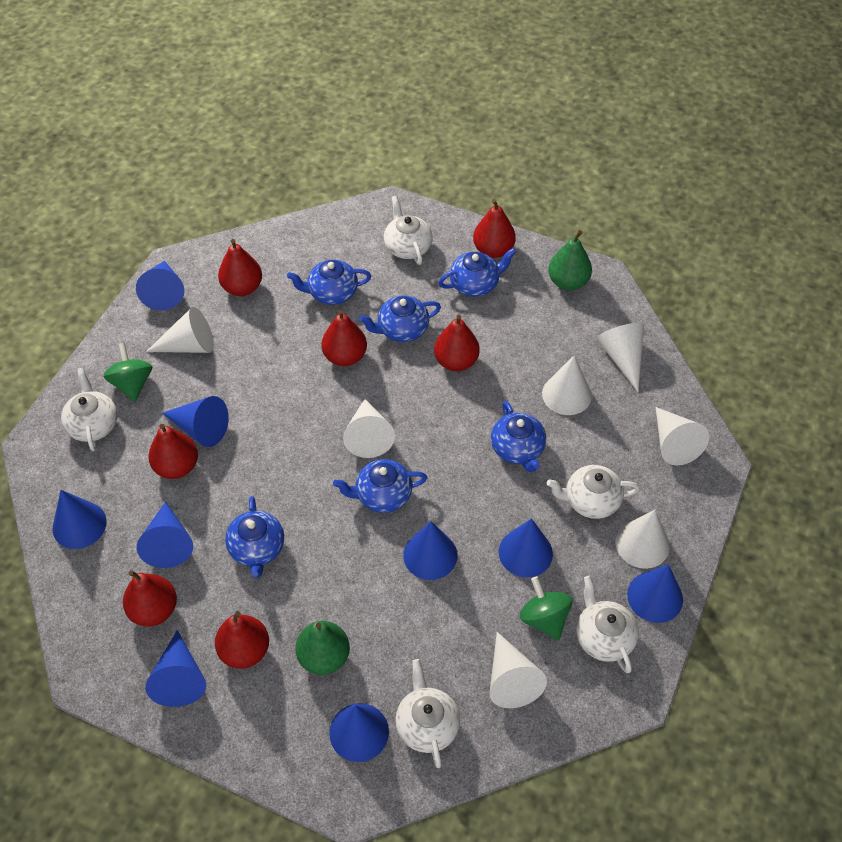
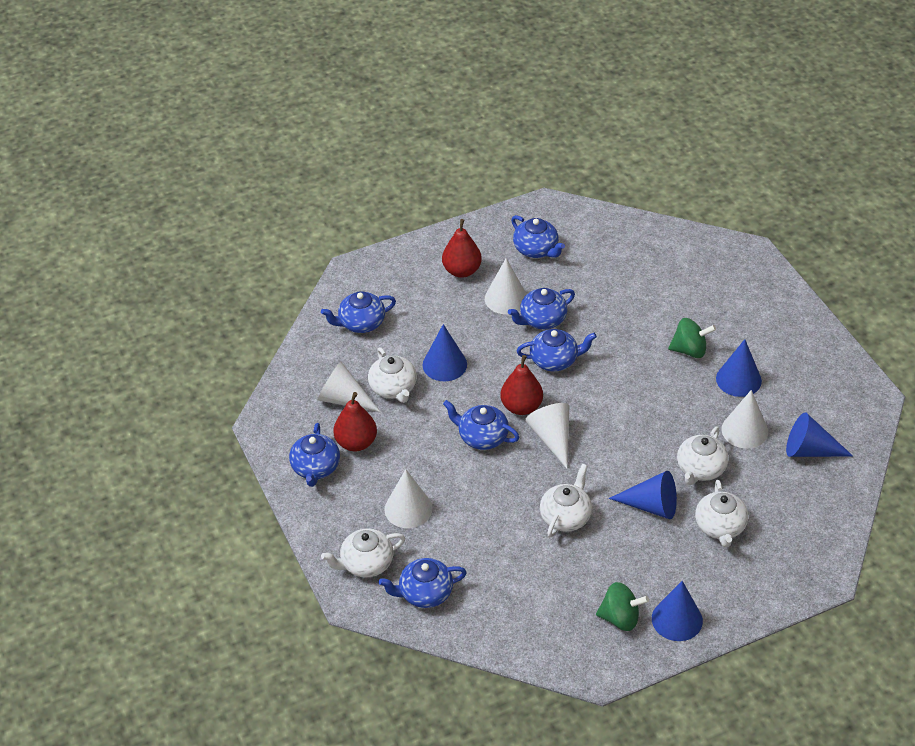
blue cone: [53,490,107,549] [136,261,184,311] [137,502,193,568] [145,630,206,707] [162,396,229,447] [329,703,389,762] [403,521,457,580] [499,518,553,577] [627,564,683,623] = 9 -> [422,324,467,381] [609,471,677,519] [652,581,703,641] [716,339,762,397] [786,412,853,457] = 5
blue teapot: [225,496,284,578] [287,260,371,305] [333,459,427,513] [359,296,441,342] [438,248,516,297] [491,401,546,472] = 6 -> [289,423,340,487] [321,291,396,333] [379,558,467,608] [443,400,519,450] [508,288,575,329] [511,215,565,258] [517,329,597,371] = 7
green pear: [295,621,350,675] [548,230,592,291] = 2 -> none = 0
red pear: [123,570,177,627] [148,424,198,479] [215,611,269,669] [218,239,262,296] [321,310,367,366] [434,315,480,371] [473,199,516,258] = 7 -> [334,392,377,451] [442,219,482,278] [500,355,543,415] = 3
white cone: [146,307,214,353] [343,399,395,458] [490,632,547,708] [542,356,592,415] [597,323,644,392] [616,510,670,569] [655,407,709,466] = 7 -> [317,361,381,412] [384,469,433,528] [485,258,527,314] [525,403,569,468] [721,390,768,449] = 5

